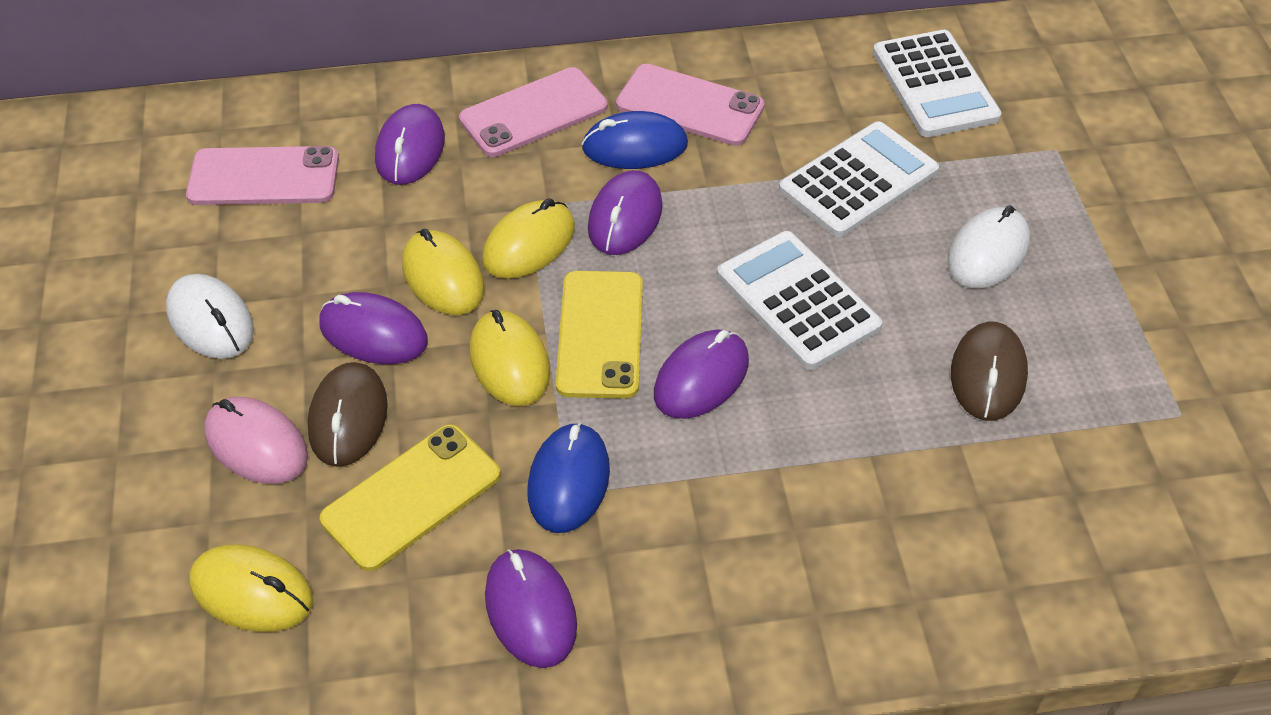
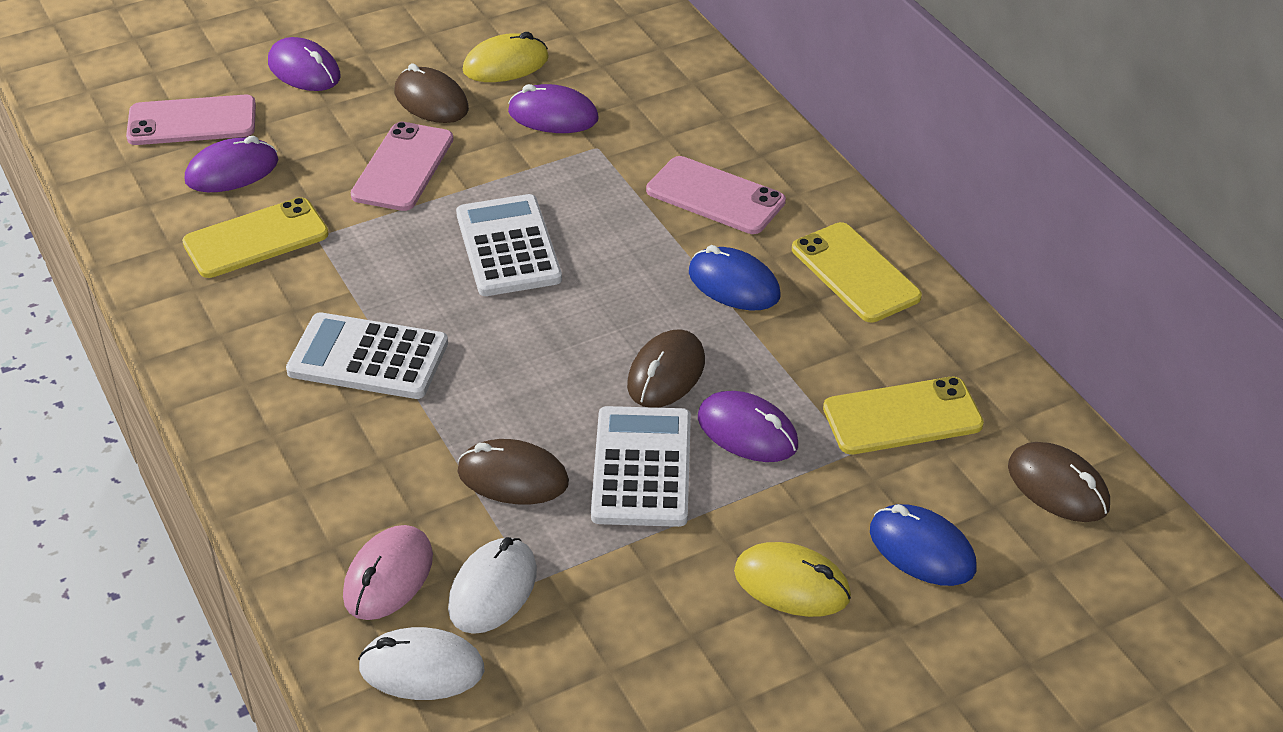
brown mouse: [308,362,388,467] [951,322,1028,421] = 2 -> [395,63,469,123] [457,439,569,504] [627,329,705,408] [1008,442,1110,522] = 4
purple mouse: [319,292,428,364] [375,104,445,185] [485,549,577,668] [588,170,663,255] [654,329,749,419] = 5 -> [185,136,278,192] [268,37,341,91] [508,84,599,133] [698,391,798,462] = 4
yellow mouse: [189,544,313,632] [402,229,484,315] [469,310,550,406] [482,198,575,279] = 4 -> [463,32,549,82] [734,542,851,617] = 2
yellow phone: [320,424,501,571] [556,271,643,399] = 2 -> [182,197,329,278] [792,222,922,322] [823,377,984,455] = 3

